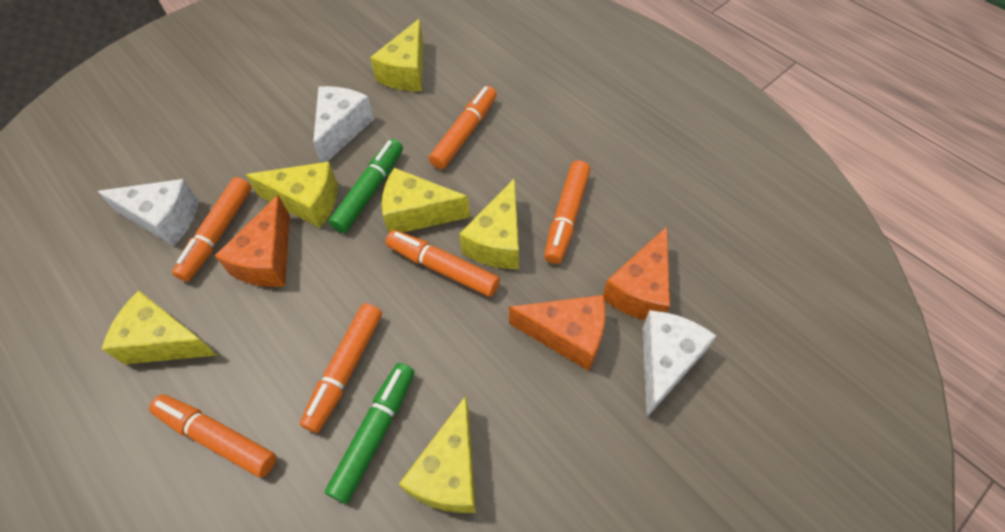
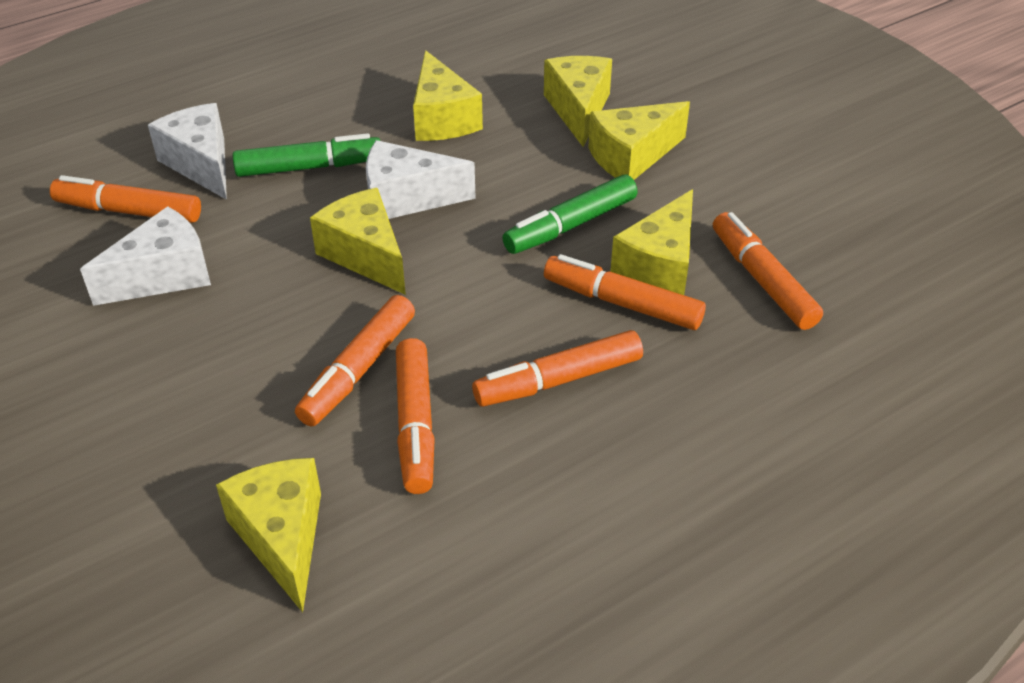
orange cheese: [215,195,290,287] [509,295,605,371] [603,227,670,320] = 3 -> none = 0

